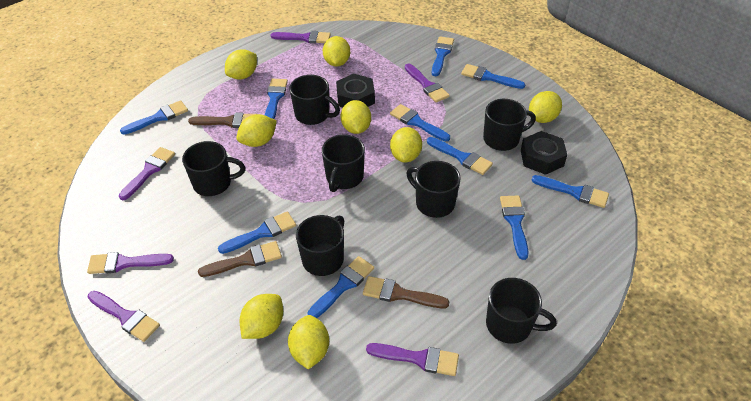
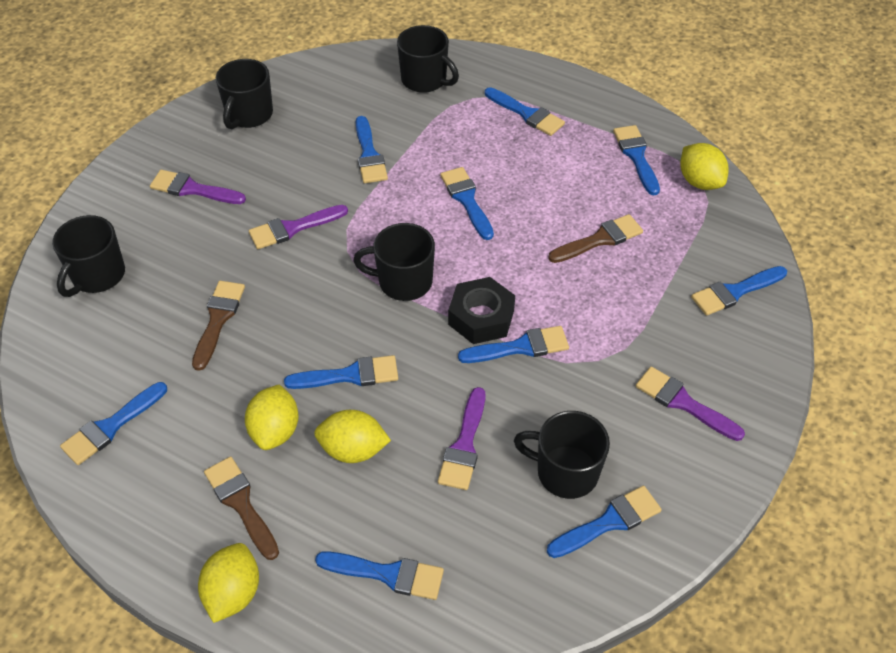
black mug: [182,141,245,196] [290,75,340,125] [296,215,344,276] [322,135,365,192] [407,161,461,218] [483,99,536,151] [486,278,557,344] = 7 -> [52,215,125,297] [216,59,273,129] [353,223,435,301] [397,25,459,93] [514,411,610,499] = 5
black nut: [336,73,375,107] [521,131,567,175] = 2 -> [448,277,515,344] = 1
purple brush: [87,252,174,274] [88,291,160,342] [119,147,175,201] [271,31,331,43] [366,343,459,376] [405,64,450,102] = 6 -> [150,170,246,204] [249,205,348,249] [438,387,485,490] [636,366,745,441] = 4
yellow lemon: [225,49,257,79] [236,114,277,147] [240,294,283,339] [288,315,329,369] [323,36,350,67] [340,100,371,134] [390,127,422,162] [529,91,562,123] = 8 -> [198,543,259,623] [245,384,299,450] [314,410,391,463] [680,143,729,190] = 4

